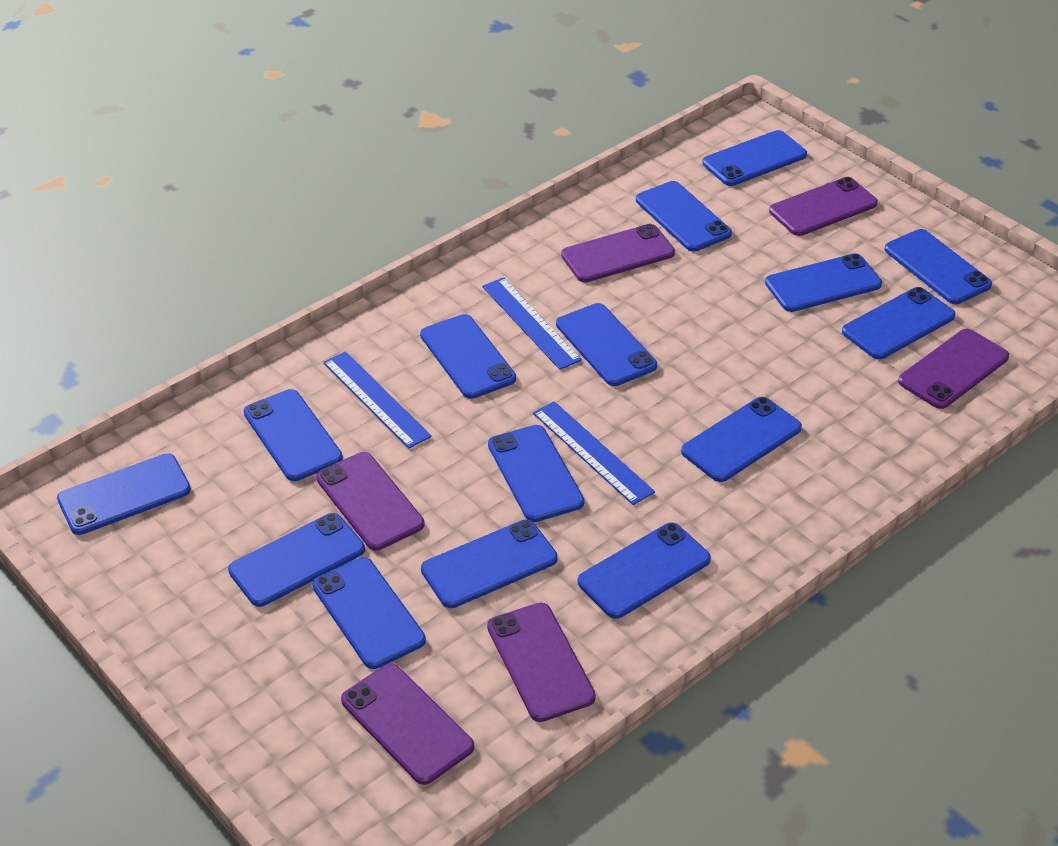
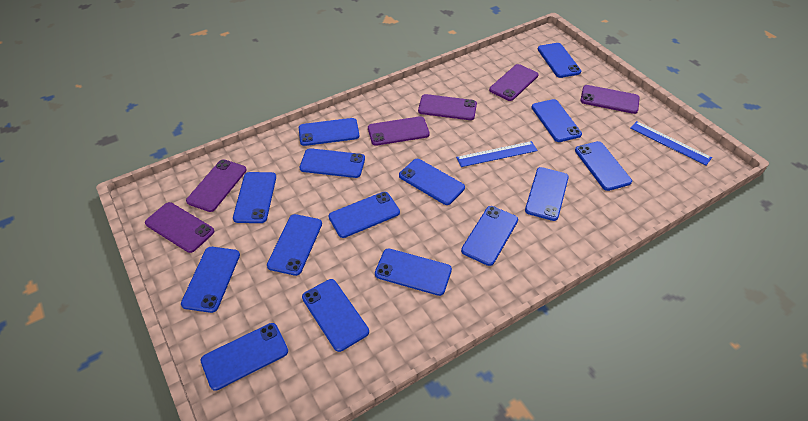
blue ruler: [323,351,432,449] [482,277,582,370] [533,401,655,505] = 3 -> [456,141,538,167] [630,121,712,165] = 2

